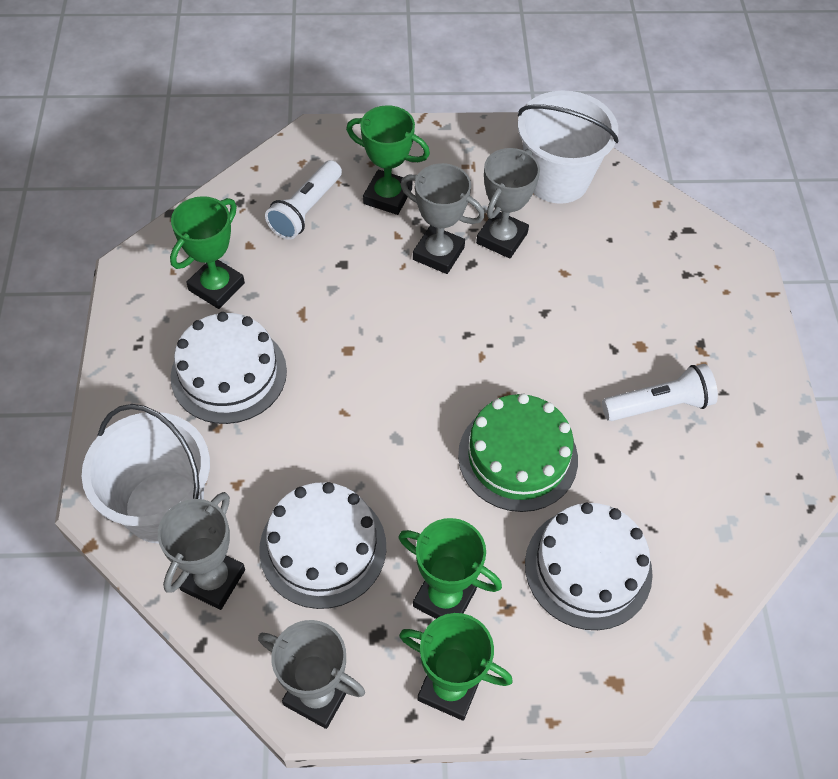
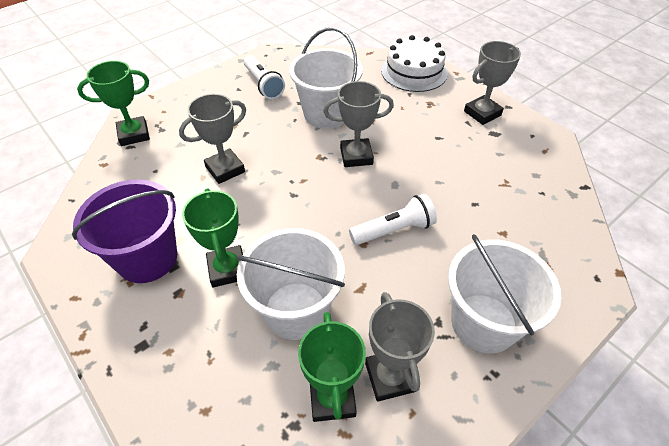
green cake: [458,393,578,512] = 1 -> none = 0
green trophy: [170,196,245,309] [346,105,430,215] [398,518,502,619] [399,613,513,721] = 4 -> [77,61,150,146] [182,188,243,288] [298,312,366,422] = 3
purple bucket: none = 0 -> [72,179,177,283] = 1
white bucket: [82,404,210,543] [518,90,619,204] = 2 -> [236,228,345,340] [289,27,363,129] [448,234,562,353] = 3
white cake: [171,312,287,424] [259,482,386,609] [525,503,653,630] = 3 -> [381,35,447,92] = 1

